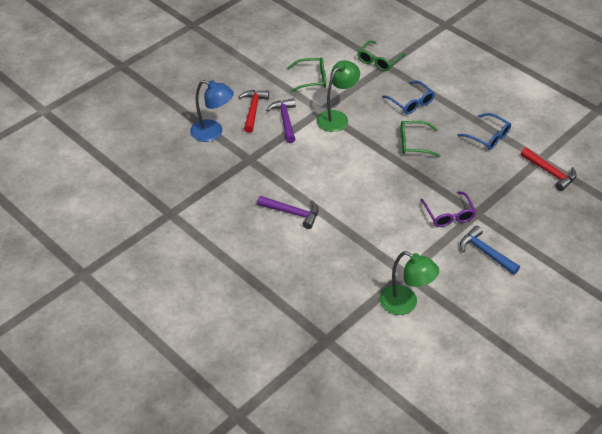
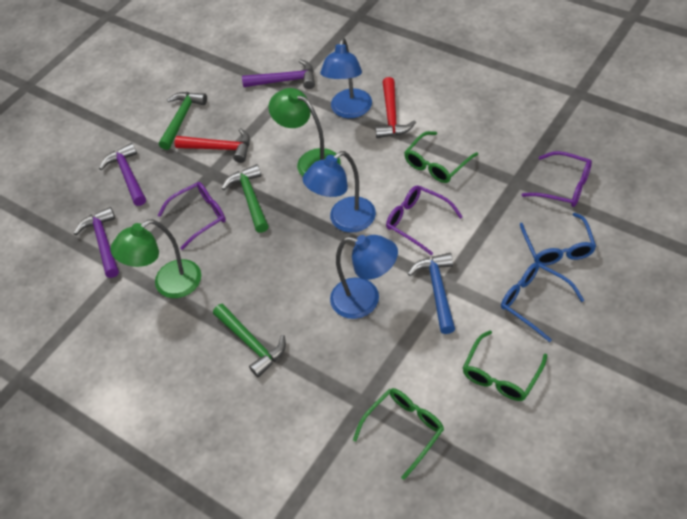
blue lamp: [190,80,234,142] = 1 -> [303,151,376,233] [320,38,372,118] [330,235,398,319] = 3
green hammer: none = 0 -> [159,92,207,150] [213,304,286,377] [222,164,269,233] = 3
purple glasses: [421,191,476,227] = 1 -> [158,182,226,250] [386,185,463,255] [521,151,592,207] = 3
purple hammer: [257,196,319,229] [266,98,296,143] = 2 -> [74,207,119,278] [99,143,146,206] [242,59,315,89] = 3

